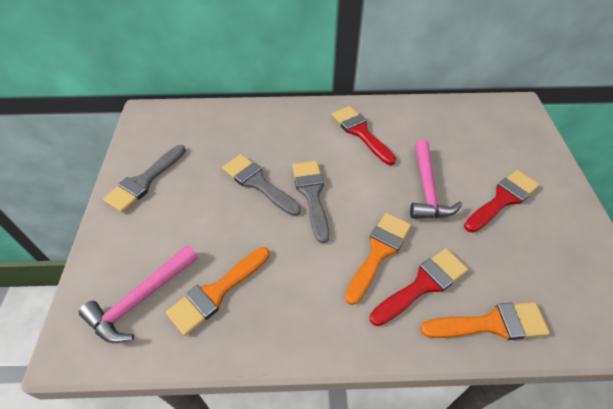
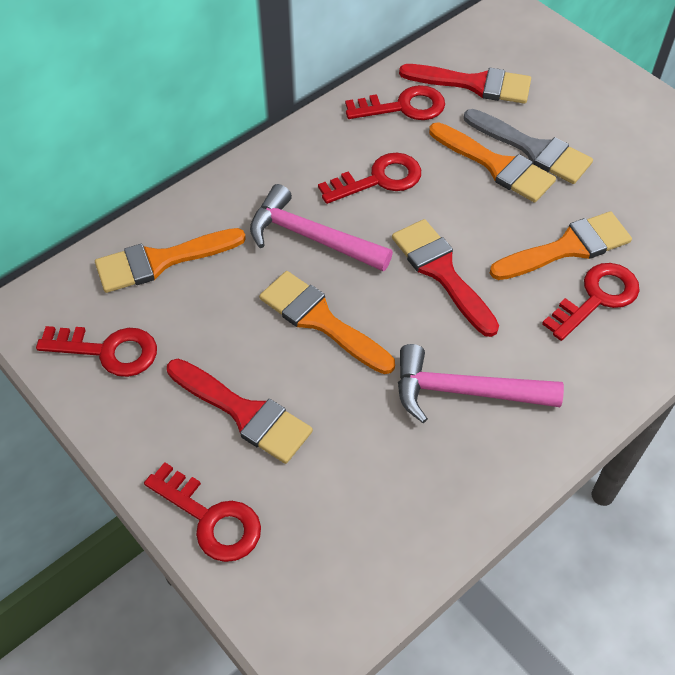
grey brush: [103,145,186,213] [222,154,301,216] [292,161,329,243] = 3 -> [464,109,593,184] = 1
orange brush: [166,247,270,336] [345,213,411,305] [420,302,550,340] = 3 -> [95,228,246,293] [259,271,395,374] [429,122,556,203] [490,211,632,280] = 4
red key: none = 0 -> [36,326,157,377] [144,462,261,562] [318,153,421,204] [345,85,445,120] [542,263,640,341] = 5

